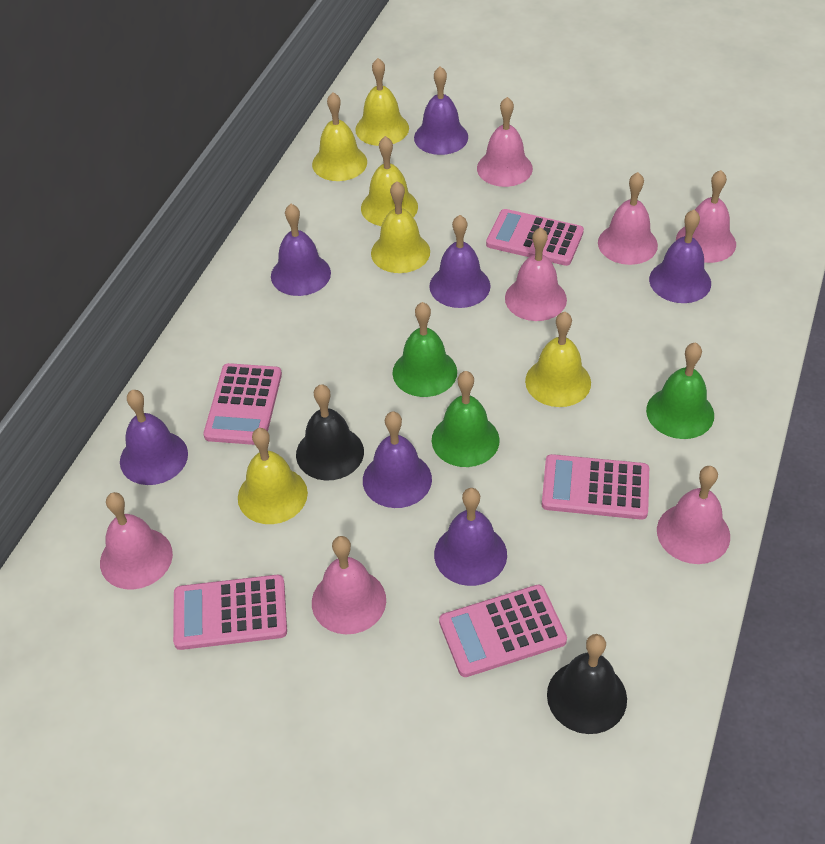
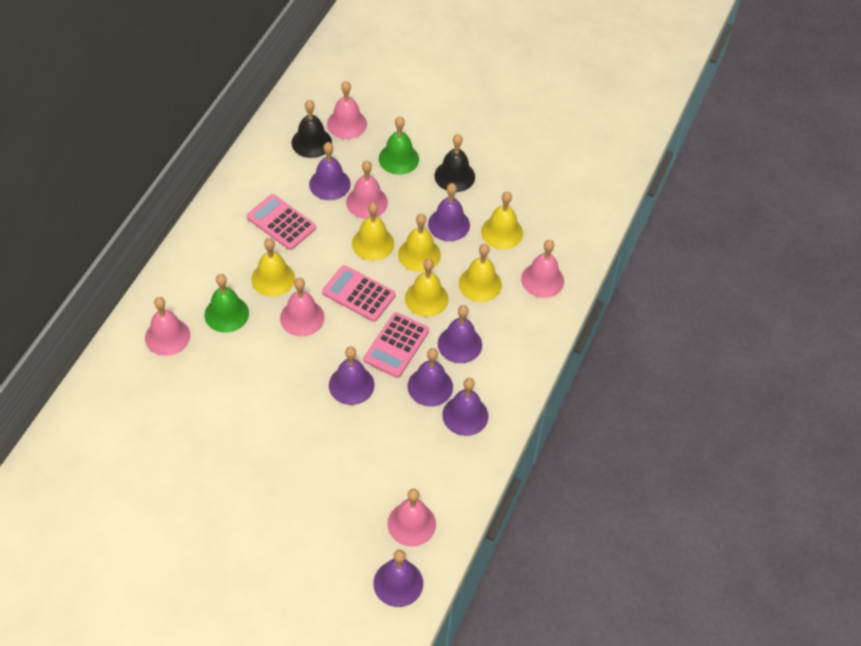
green bell: [393,302,457,397] [432,371,500,467] [646,343,714,439] = 3 -> [204,274,249,333] [379,117,419,175] = 2
pink bell: [100,492,173,590] [312,536,386,634] [477,97,533,187] [505,227,567,321] [598,172,658,265] [657,466,730,564] [676,170,736,263] = 7 -> [145,297,190,356] [280,278,324,336] [327,81,367,139] [346,161,388,219] [387,489,436,547] [521,240,564,298] = 6
pink calculator: [173,575,287,650] [203,363,282,445] [439,584,567,677] [486,209,584,266] [542,454,649,520] = 5 -> [247,194,316,250] [322,265,396,322] [364,312,429,378] = 3

